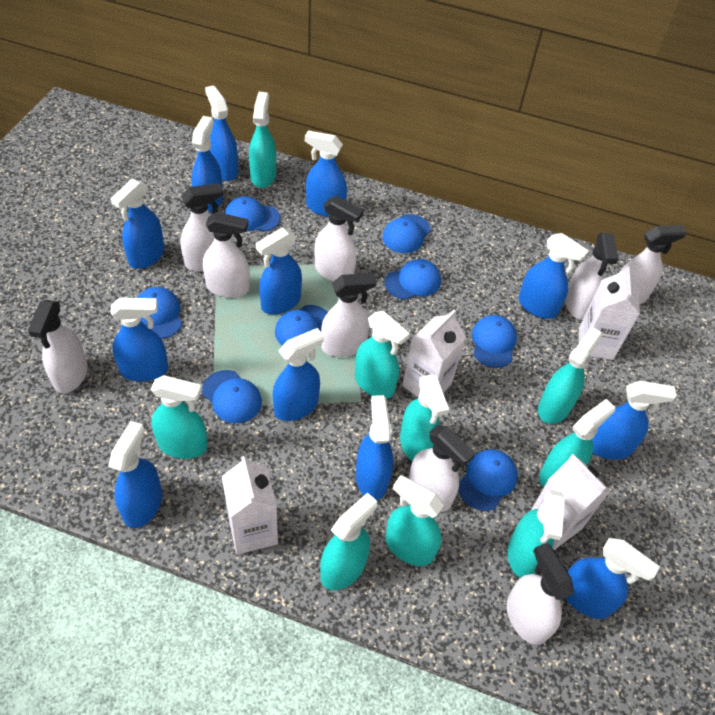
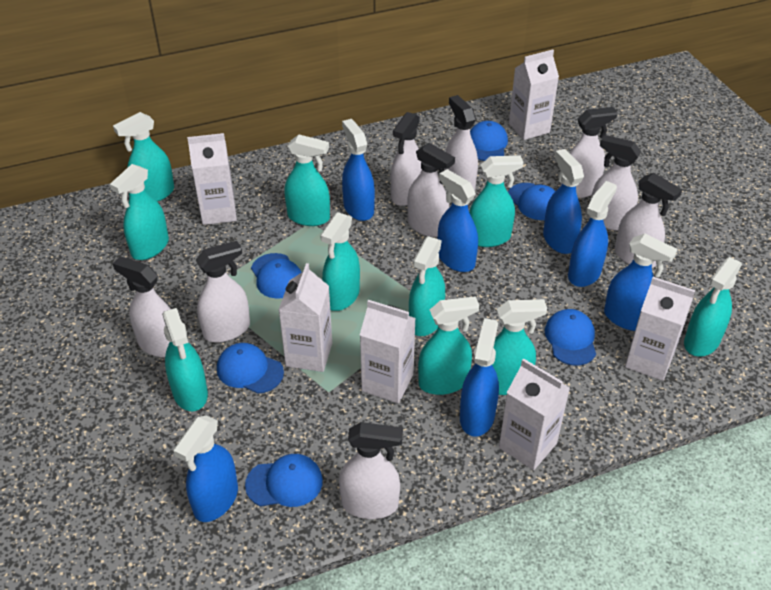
blue cap: [137,287,182,339] [202,370,262,423] [225,196,280,232] [275,305,328,346] [382,214,431,253] [385,259,441,300] [458,449,518,511] [472,315,517,368] = 8 -> [217,343,284,394] [245,454,323,507] [251,253,301,299] [470,121,508,161] [508,183,555,220] [545,309,596,366] = 6
blue spray bottle: [108,421,162,528] [110,297,168,381] [111,179,165,269] [191,116,223,213] [205,85,238,181] [256,228,302,314] [273,328,324,421] [305,130,347,217] [356,395,393,500] [519,233,589,319] [565,538,660,619] [592,381,676,460] = 12 -> [174,415,238,522] [342,119,375,221] [438,169,478,272] [460,318,499,437] [543,149,584,254] [568,181,617,287] [604,234,677,331] = 7
turquoise spray bottle: [151,375,208,459] [249,92,276,188] [320,492,377,590] [355,311,410,399] [385,475,444,566] [400,374,449,461] [508,490,565,578] [538,327,602,424] [539,399,615,488] = 9 -> [110,164,169,260] [113,112,174,202] [162,308,208,411] [284,135,330,226] [320,212,360,311] [409,236,445,336] [418,296,479,395] [469,155,523,247] [492,299,547,395] [684,257,742,357] = 10
white carton: [222,456,278,555] [402,310,466,397] [531,454,610,550] [579,266,640,360] = 4 -> [187,133,237,225] [279,263,332,372] [360,300,416,403] [499,358,570,470] [509,49,559,140] [625,277,695,381] = 6

